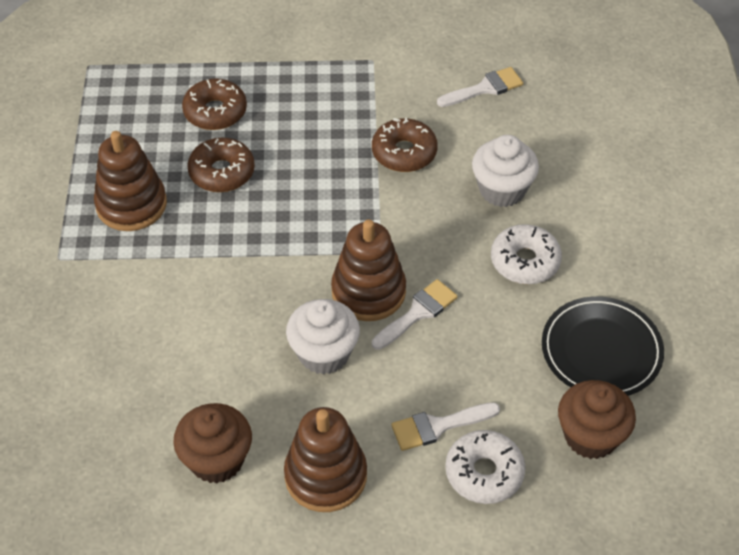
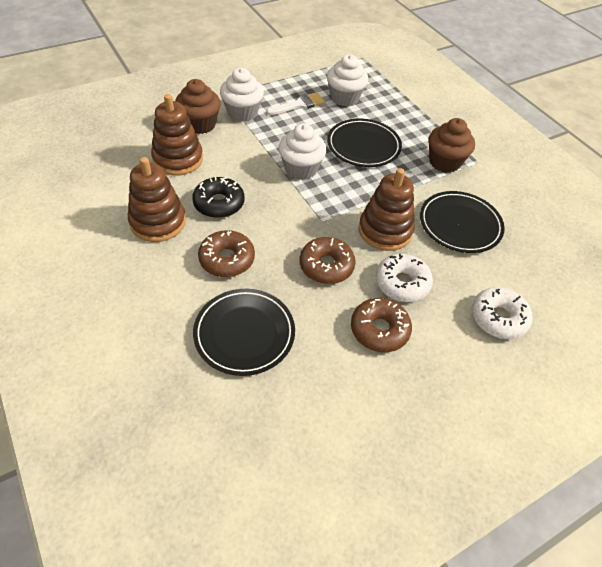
black donut: none = 0 -> [192,177,245,218] = 1
black plate: [542,296,664,396] = 1 -> [193,289,295,376] [327,119,402,167] [420,191,505,253] = 3
white brush: [372,279,458,350] [391,402,500,451] [437,67,523,107] = 3 -> [266,92,325,115] = 1
white cupcake: [286,299,360,375] [472,135,539,207] = 2 -> [220,68,264,122] [279,124,327,180] [327,55,368,106] = 3

